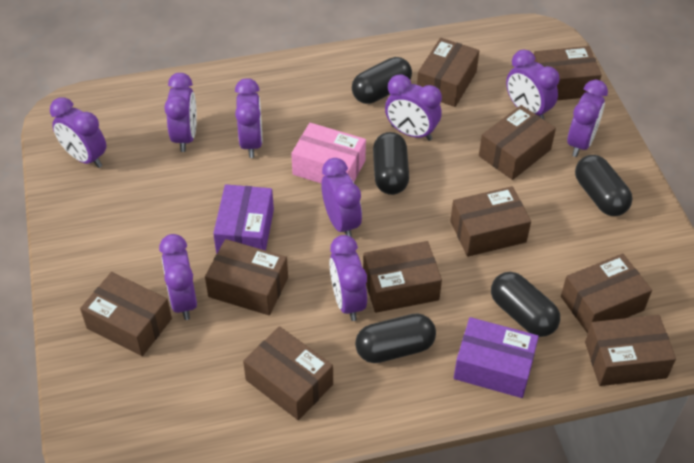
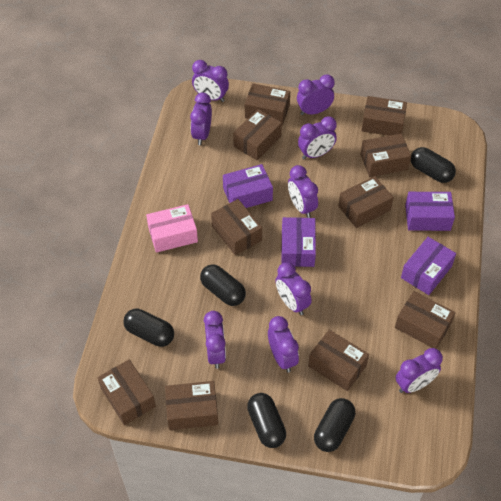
purple box: [213,184,274,254] [454,317,539,398] = 2 -> [223,164,273,208] [281,217,316,267] [401,237,456,295] [405,192,455,231] = 4

